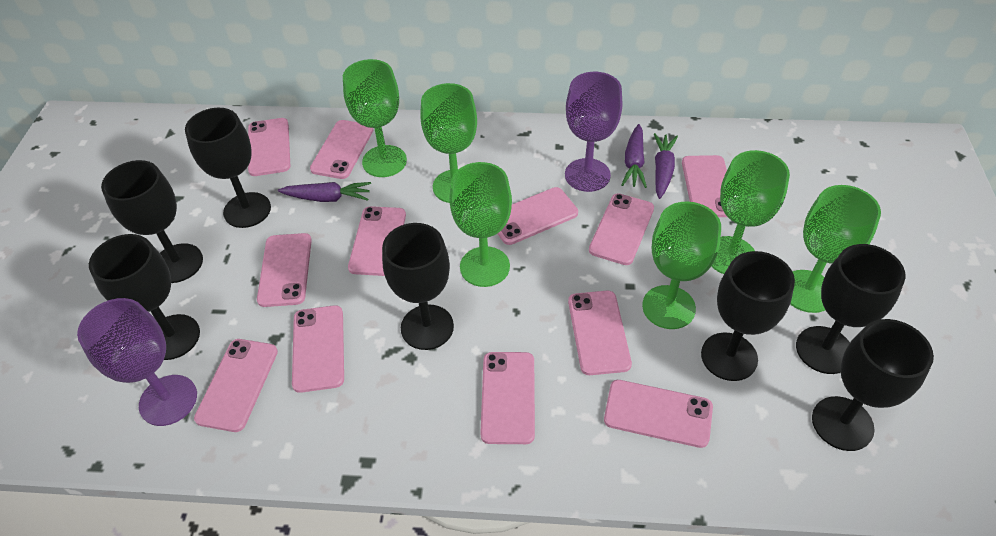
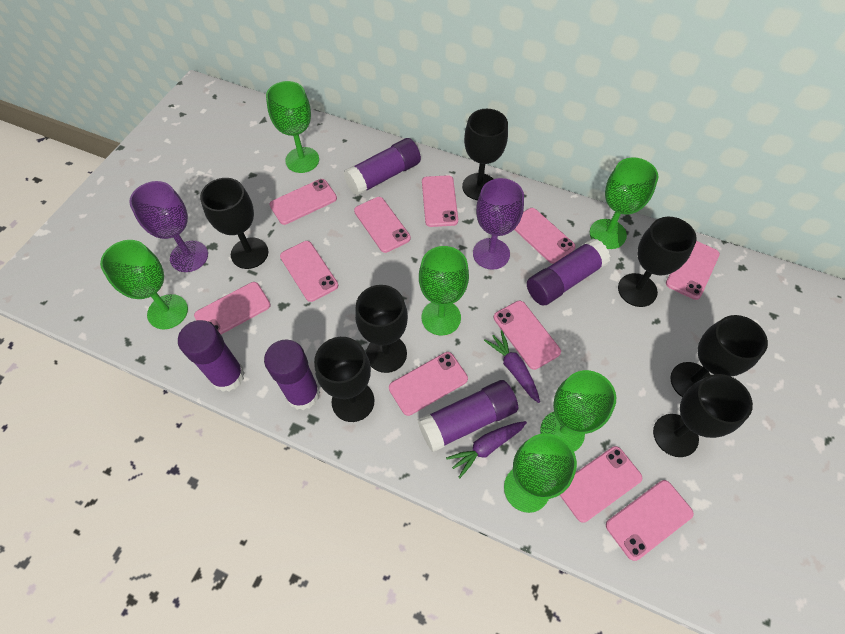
pink phone: [194,339,278,432] [248,118,290,176] [257,233,312,307] [292,305,344,393] [310,120,373,179] [348,206,406,276] [480,352,535,444] [498,187,578,245] [568,291,632,375] [589,193,654,265] [604,380,713,448] [682,155,727,217] = 12 -> [194,282,271,334] [269,179,337,225] [280,241,338,302] [354,197,411,253] [389,352,468,416] [422,175,458,227] [494,301,561,370] [514,208,576,264] [560,446,642,523] [606,480,694,561] [666,241,720,300] = 11
purple carrot: [278,182,371,202] [621,124,647,188] [654,133,678,199] = 3 -> [446,421,527,478] [484,330,540,403] = 2
purple glue stick: none = 0 -> [178,320,245,392] [264,339,320,410] [343,138,421,196] [417,380,518,452] [527,239,610,306] = 5

